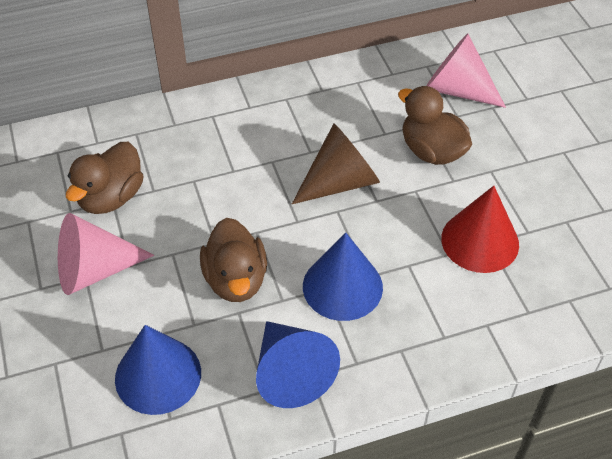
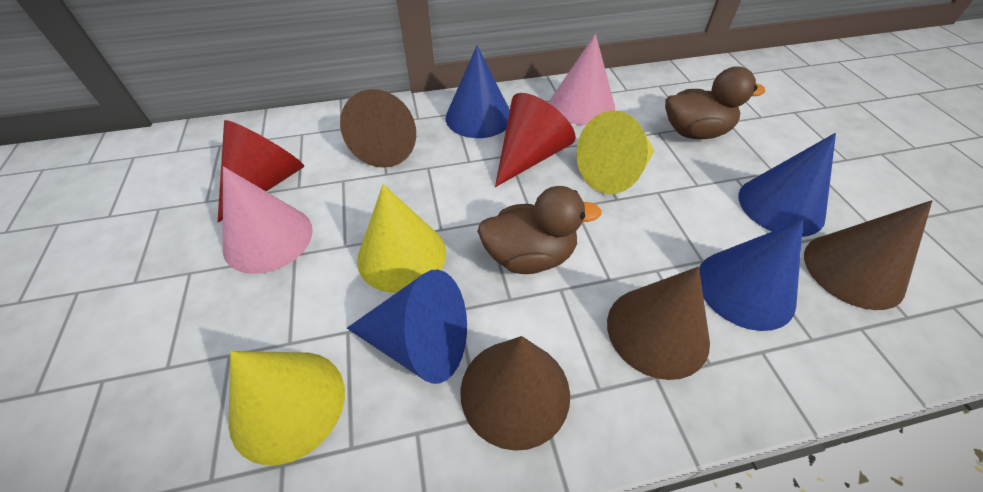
blue cone: [115,325,201,415] [256,321,340,408] [303,232,383,321] = 3 -> [347,270,467,384] [446,46,510,138] [699,220,803,331] [739,133,836,237] = 4
brown cone: [292,124,380,204] = 1 -> [340,89,416,168] [460,336,570,451] [607,267,710,380] [804,200,932,310] = 4
brown duck: [66,142,144,214] [200,218,267,302] [398,86,472,165] = 3 -> [477,186,602,274] [665,66,765,139] = 2
red cone: [441,186,519,273] = 1 -> [218,120,304,223] [495,93,576,187] = 2
yellow cone: none = 0 -> [229,351,345,465] [357,184,446,293] [576,111,655,194] = 3

